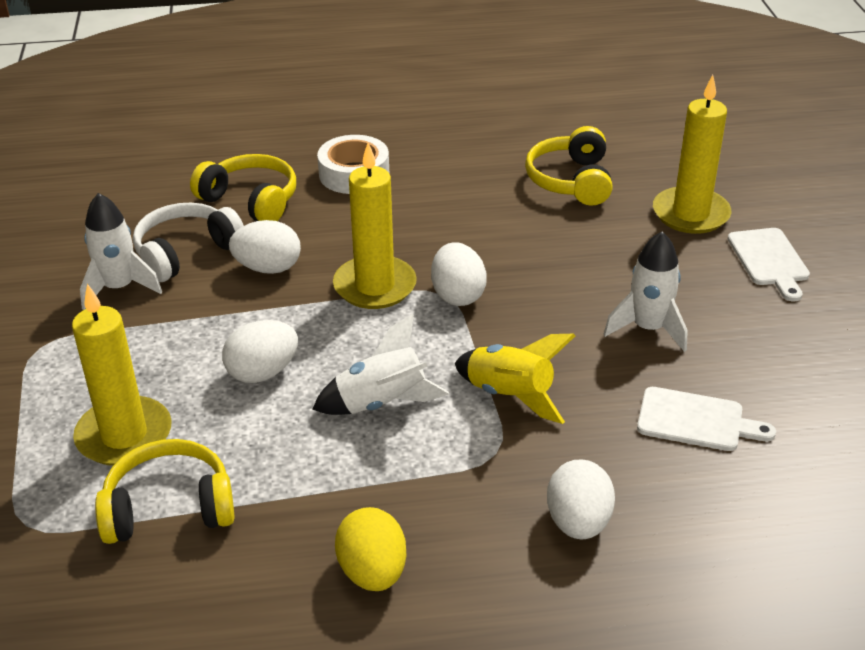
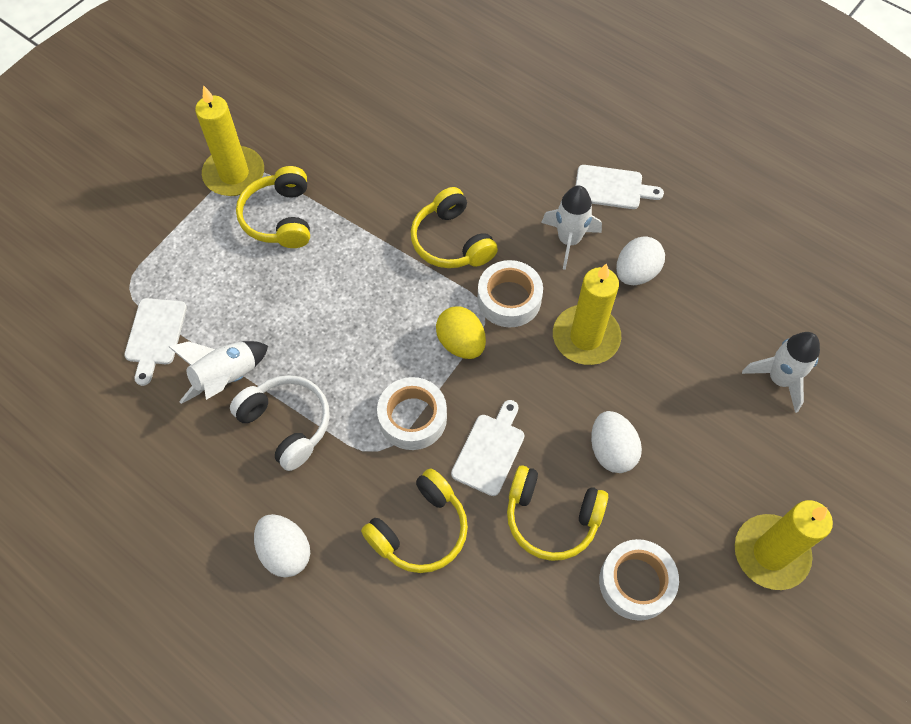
white cutting board: [637,387,776,451] [728,228,810,301] = 2 -> [124,298,187,386] [451,400,524,496] [576,165,664,209] = 3
white egg: [222,320,298,383] [229,220,301,274] [431,242,487,306] [547,459,615,540] = 4 -> [254,514,310,577] [591,411,642,473] [616,237,665,285] = 3
white tape: [317,135,389,194] = 1 -> [377,377,447,450] [477,260,543,327] [599,539,679,621] = 3
yellow headphones: [95,439,234,544] [190,154,296,221] [525,126,613,206] = 3 -> [236,166,310,248] [361,468,468,573] [411,187,498,268] [507,465,608,561] = 4
yellow rocket: [455,334,575,424] = 1 -> none = 0

